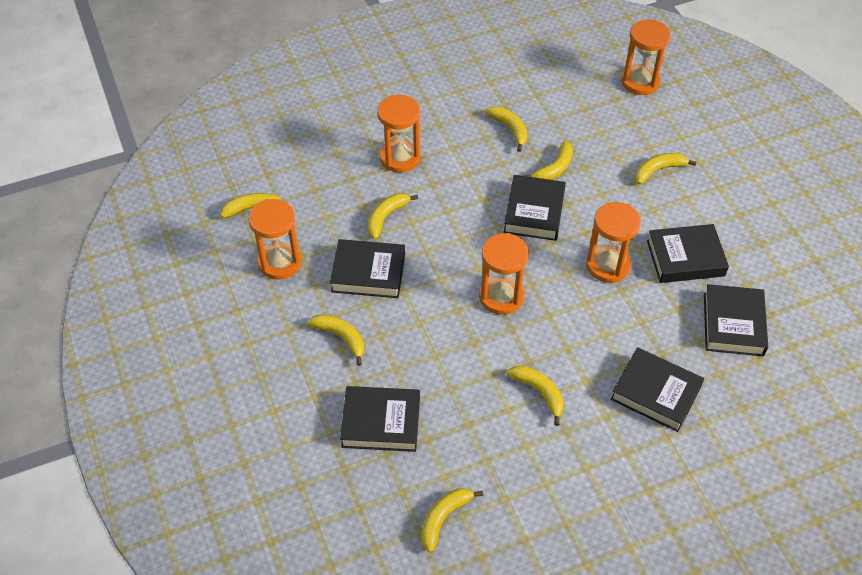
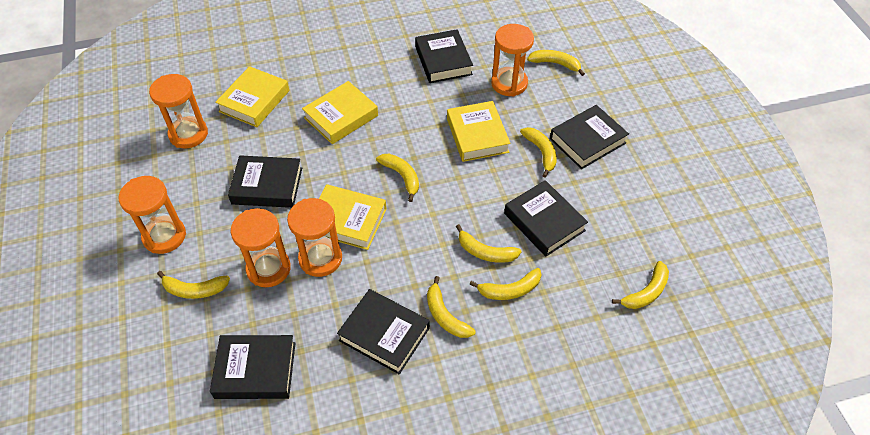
yellow book: none = 0 -> [215,66,289,127] [302,81,378,144] [319,184,386,250] [447,101,511,162] = 4

